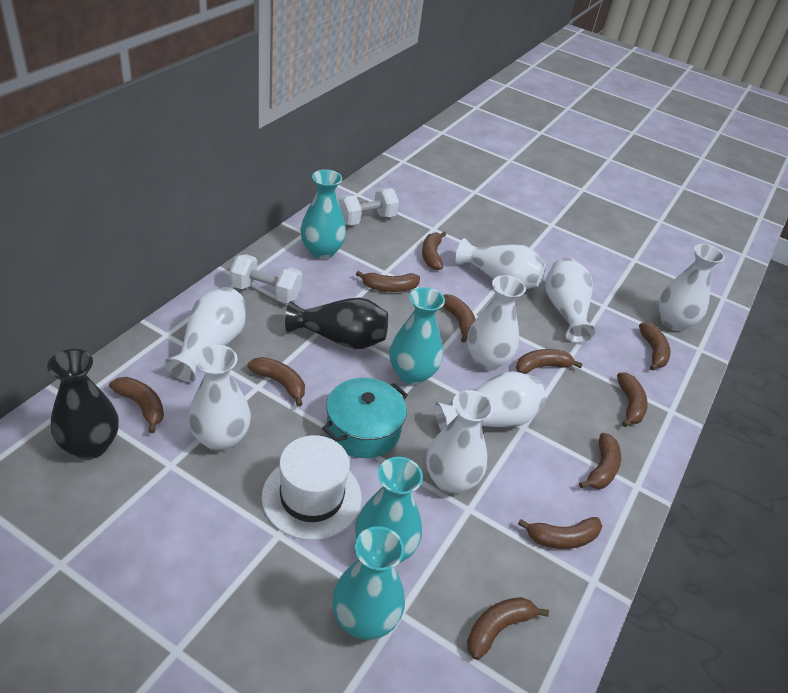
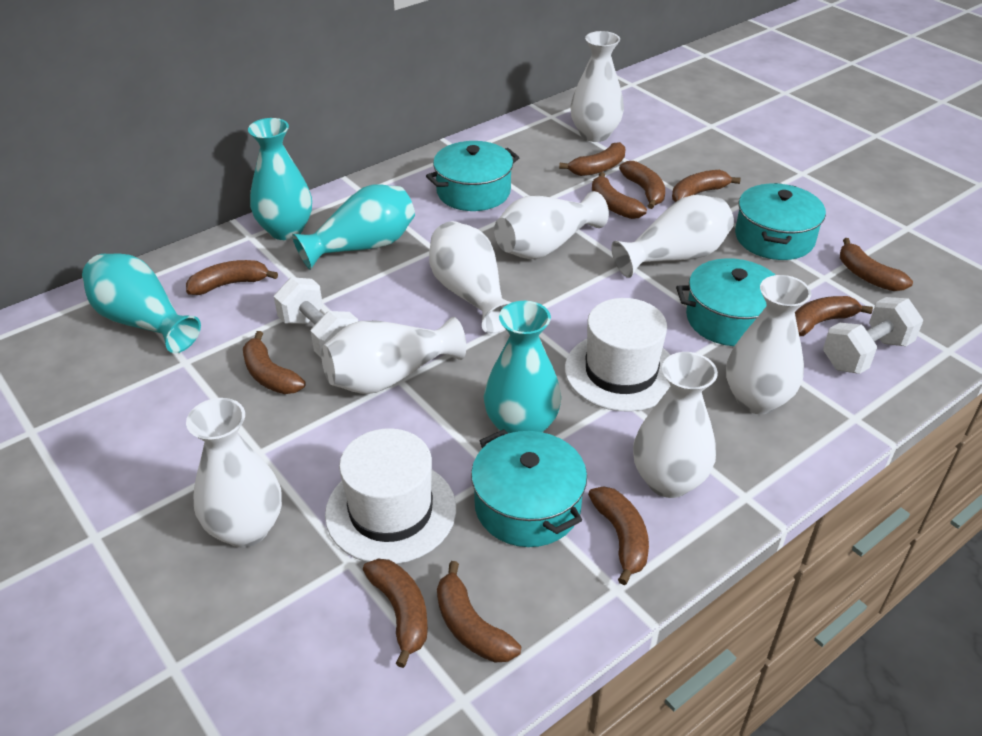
black vase: [47,349,119,459] [285,298,388,349] = 2 -> none = 0
turquoise pot: [322,378,408,458] = 1 -> [426,141,520,211] [471,429,587,547] [676,258,775,346] [735,183,826,260] = 4
white hat: [262,435,362,540] = 1 -> [325,428,456,564] [565,298,671,412] = 2

